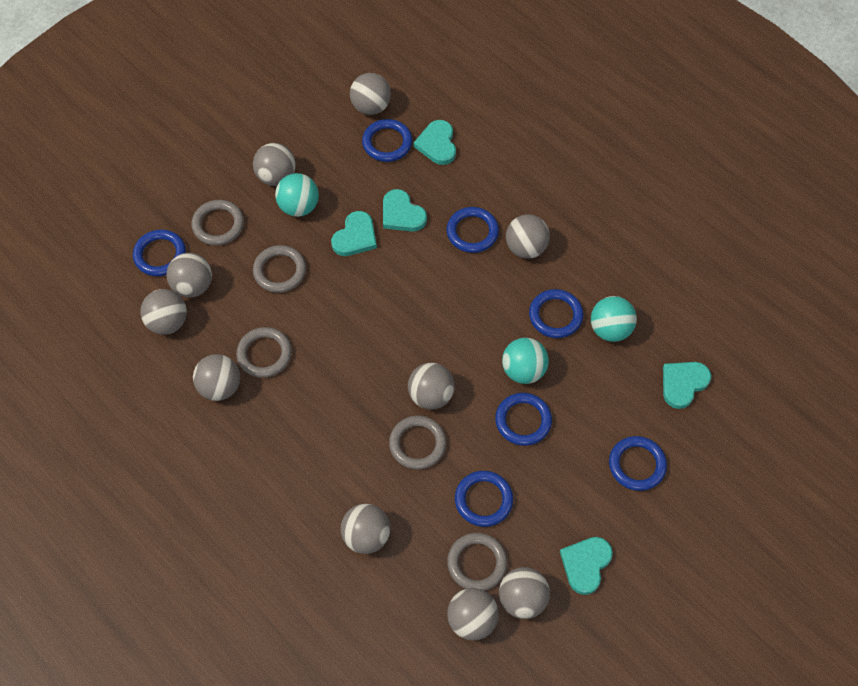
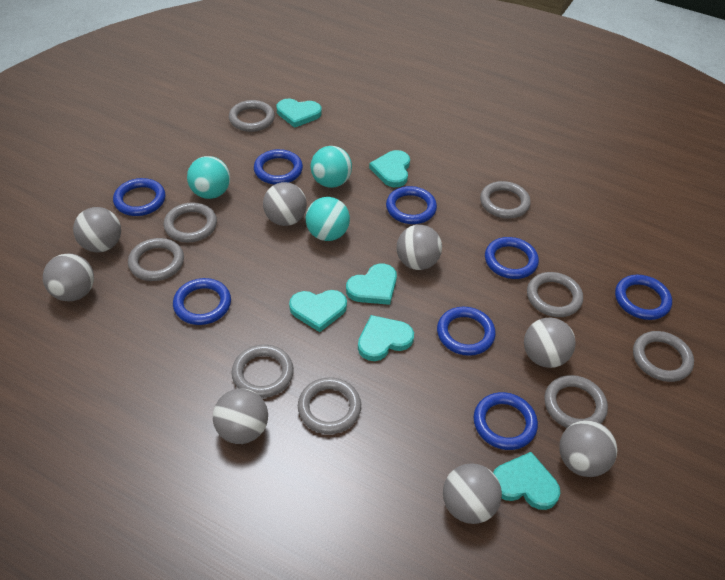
blue ring: [133,229,186,276] [362,119,412,162] [447,207,499,253] [455,471,513,527] [495,393,552,446] [529,289,584,338] [609,436,667,491] = 7 -> [113,178,166,216] [173,278,231,325] [254,149,303,185] [386,186,437,224] [437,307,496,356] [474,392,538,450] [485,237,539,279] [615,275,672,320] = 8
grey ball: [140,289,187,335] [166,253,212,298] [193,354,240,401] [253,143,296,186] [341,504,390,554] [350,73,391,115] [408,363,455,410] [447,588,499,640] [499,567,550,619] [506,214,550,259] = 10 -> [43,253,94,301] [73,207,121,252] [213,388,268,444] [263,182,307,226] [397,225,442,270] [443,463,502,524] [524,317,576,368] [559,420,617,477] = 8
grey ring: [192,200,244,245] [236,327,292,378] [253,245,306,293] [389,416,446,469] [447,533,507,591] = 5 -> [128,238,184,281] [164,202,217,242] [229,100,275,132] [232,345,294,398] [298,377,361,434] [480,181,531,219] [527,272,583,317] [544,375,608,428] [633,331,694,382] = 9
turquoise heart: [331,211,377,256] [383,189,427,232] [413,120,456,165] [560,537,613,595] [663,362,711,409] = 5 -> [277,99,322,128] [289,290,347,332] [346,264,397,305] [358,315,414,361] [369,150,410,187] [493,452,560,510] = 6

